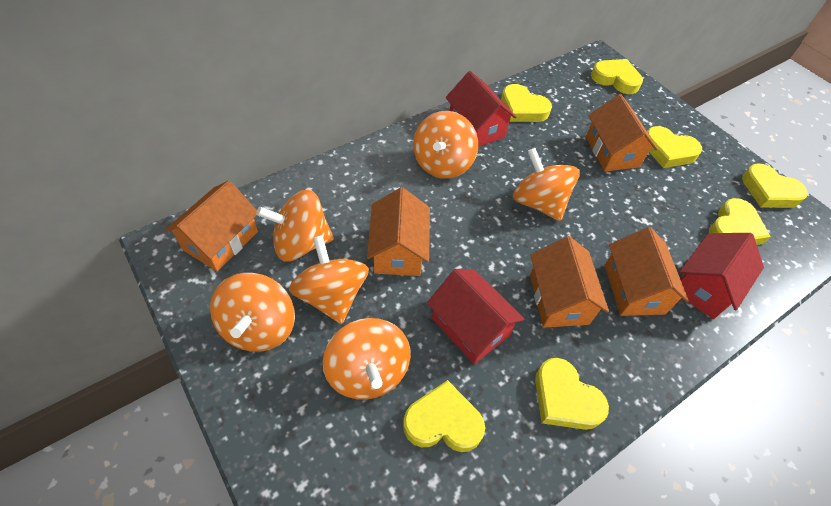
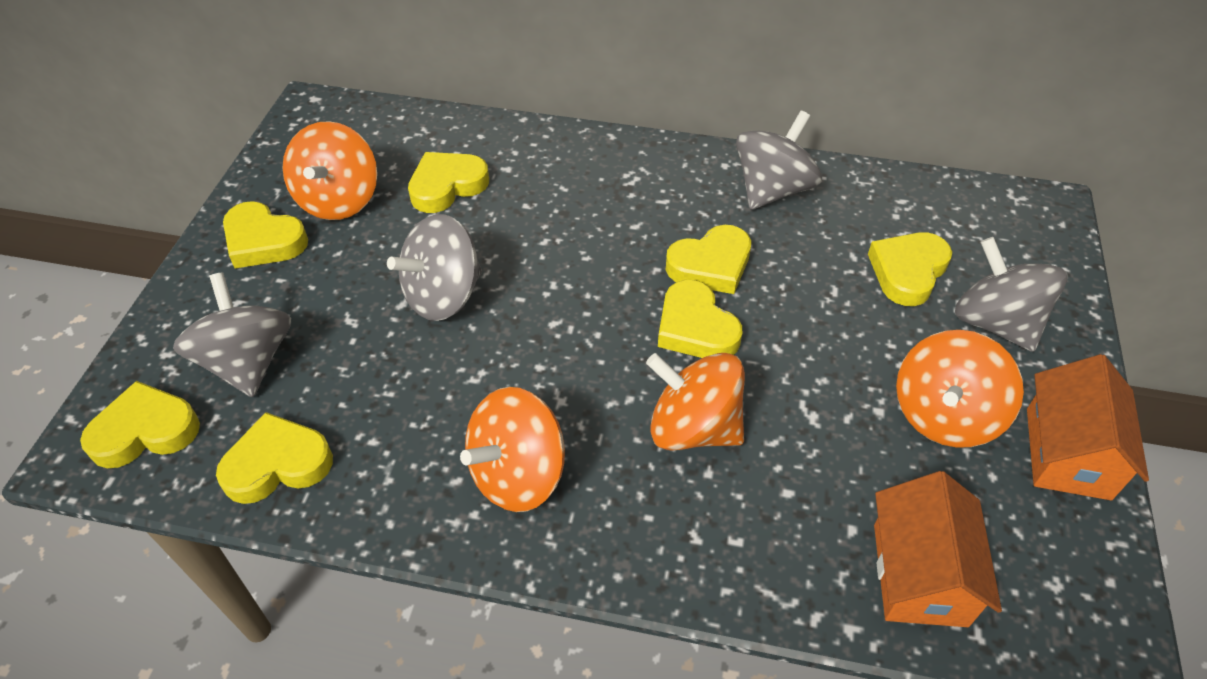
grey spinning top: none = 0 -> [173,272,291,397] [387,214,482,321] [736,111,822,210] [955,237,1067,352] = 4
orange house: [165,180,258,271] [367,187,430,276] [530,236,609,328] [586,94,658,171] [605,227,689,316] = 5 -> [874,471,1002,627] [1027,354,1149,500] = 2
orange spinning top: [210,273,295,352] [256,190,334,262] [289,235,369,324] [323,318,411,400] [413,111,478,179] [513,148,580,221] = 6 -> [283,121,377,220] [460,387,565,512] [646,353,745,451] [896,330,1024,448] = 4
red house: [427,269,525,364] [446,71,516,147] [679,233,764,319] = 3 -> none = 0

